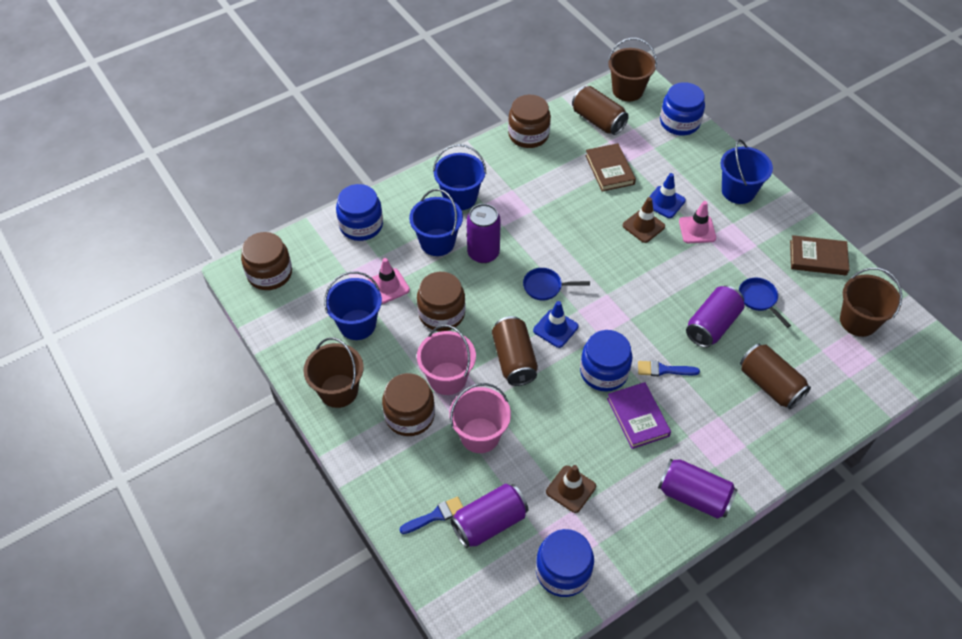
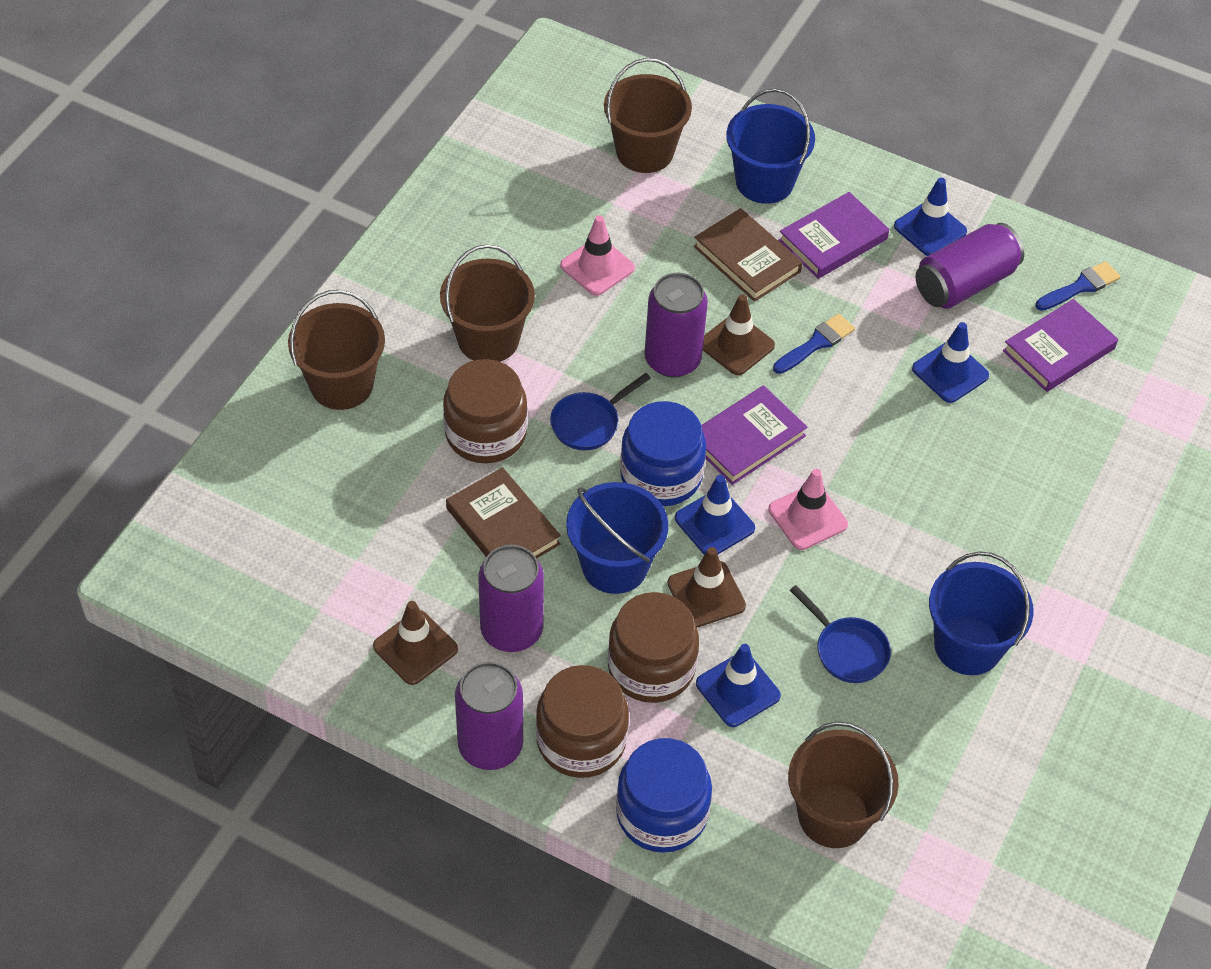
blue bucket: [324,271,382,340] [409,189,463,256] [433,144,486,210] [721,139,773,204] = 4 -> [566,482,668,594] [726,88,815,204] [929,551,1034,675] = 3
blue jar: [336,184,383,241] [536,529,594,597] [580,330,632,392] [660,82,705,135] = 4 -> [616,738,712,853] [620,401,706,506] = 2
blue traffic cone: [533,301,578,348] [649,173,686,218] = 2 -> [675,475,755,555] [696,644,781,727] [894,178,967,256] [912,322,989,403] = 4
brown bucket: [304,337,364,408] [608,38,657,101] [840,268,902,337] = 3 -> [288,290,385,410] [440,244,535,362] [604,58,692,173] [788,721,899,848] = 4
brown can: [492,316,538,386] [572,86,629,135] [740,344,811,409] = 3 -> none = 0
brown jar: [241,232,292,290] [382,373,435,436] [417,272,465,331] [508,95,551,148] = 4 -> [443,359,528,463] [536,665,629,778] [608,592,699,703] = 3
brown traffic cone: [546,465,596,513] [623,197,665,243] = 2 -> [373,601,458,685] [668,547,746,628] [703,294,775,375] = 3
pink bucket: [417,325,476,395] [449,383,511,453] = 2 -> none = 0
purple book: [607,382,671,449] = 1 -> [701,385,808,485] [778,192,889,279] [1003,299,1118,392] = 3

